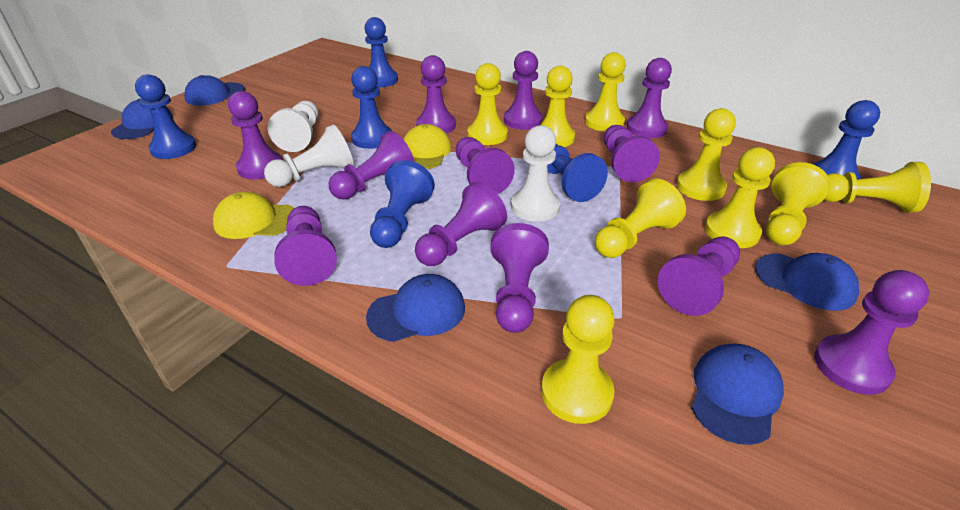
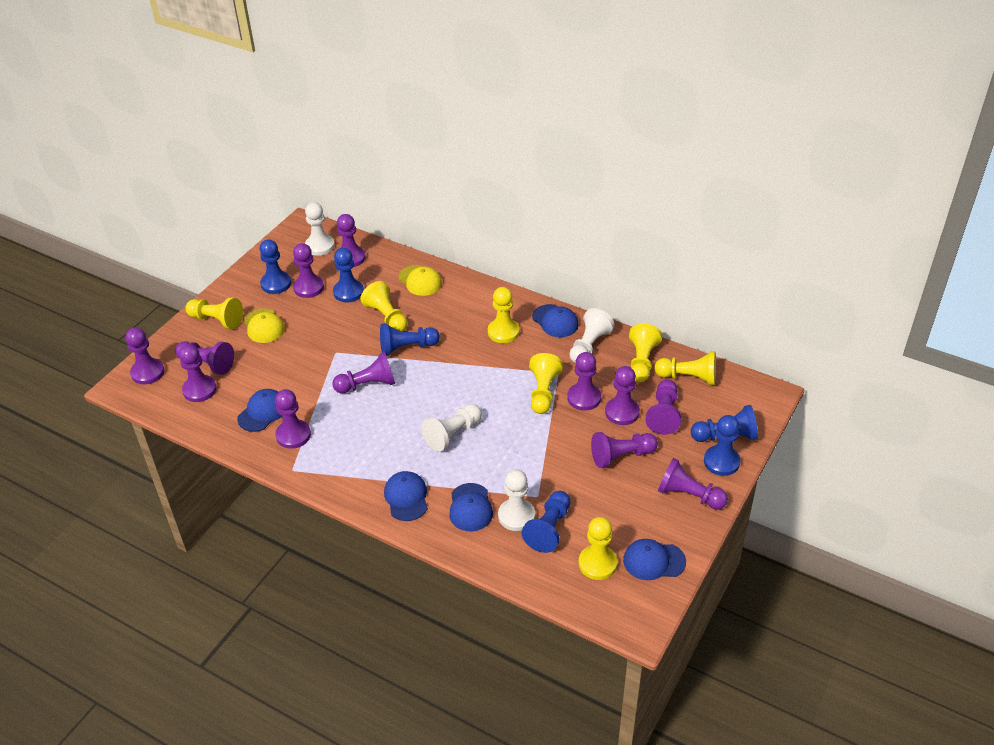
white pawn: [264,125,354,187] [268,101,319,152] [511,125,560,222] = 3 -> [305,202,335,256] [421,404,482,452] [498,469,535,531] [569,308,615,363] = 4
yellow pawn: [467,63,508,145] [540,65,575,147] [541,295,615,424] [585,52,626,132] [595,179,686,258] [677,108,736,201] [705,147,775,248] [766,162,830,245] [824,162,931,212] = 9 -> [185,297,243,329] [360,281,408,331] [488,287,519,343] [529,353,563,414] [579,517,617,580] [629,323,662,382] [654,352,716,385] = 7

